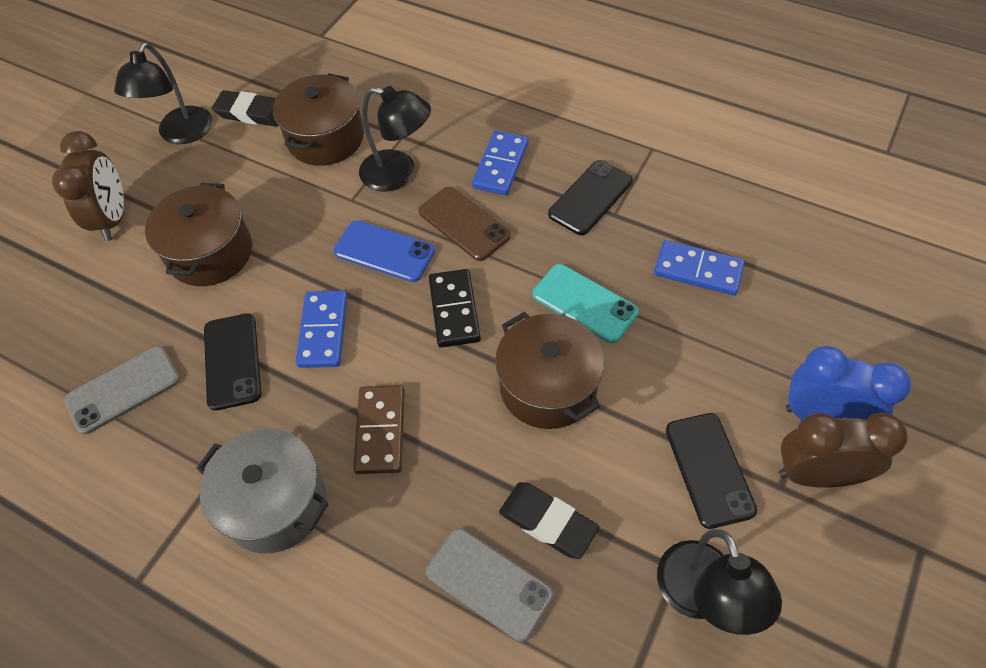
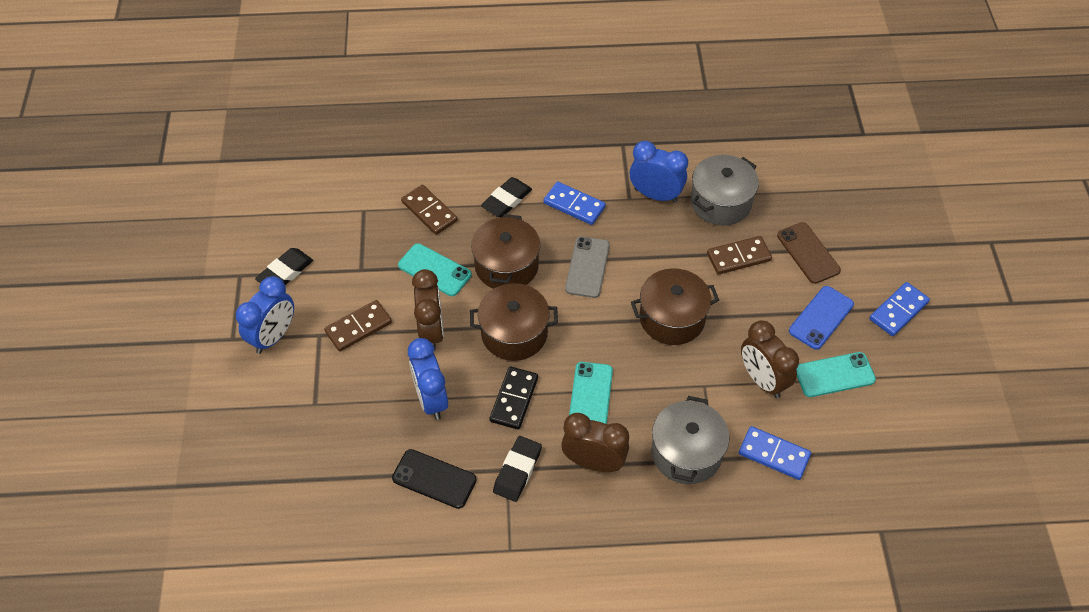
black eraser: [212,90,278,127] [499,482,599,559] = 2 -> [255,248,313,285] [481,177,532,217] [493,436,542,502] = 3
black lamp: [114,42,212,144] [359,86,431,192] [657,529,782,635] = 3 -> none = 0
black phone: [204,313,261,411] [548,160,633,235] [666,413,757,529] = 3 -> [392,449,477,509] = 1
blue clock: [786,346,911,420] = 1 -> [236,276,294,354] [408,338,448,420] [630,141,688,203] = 3
brown clock: [52,131,124,241] [779,413,908,488] = 2 -> [412,269,444,351] [561,413,629,472] [741,321,799,398] = 3
brown domino: [353,385,405,474] = 1 -> [324,300,392,352] [401,185,458,235] [707,236,772,275] = 3
grey phone: [64,346,180,434] [426,528,554,642] = 2 -> [565,236,610,298] = 1
grey pot: [196,428,329,553] = 1 -> [651,396,730,484] [691,155,759,226] = 2
turquoise phone: [533,264,639,343] = 1 -> [398,243,472,296] [569,362,613,424] [796,352,876,397] = 3

